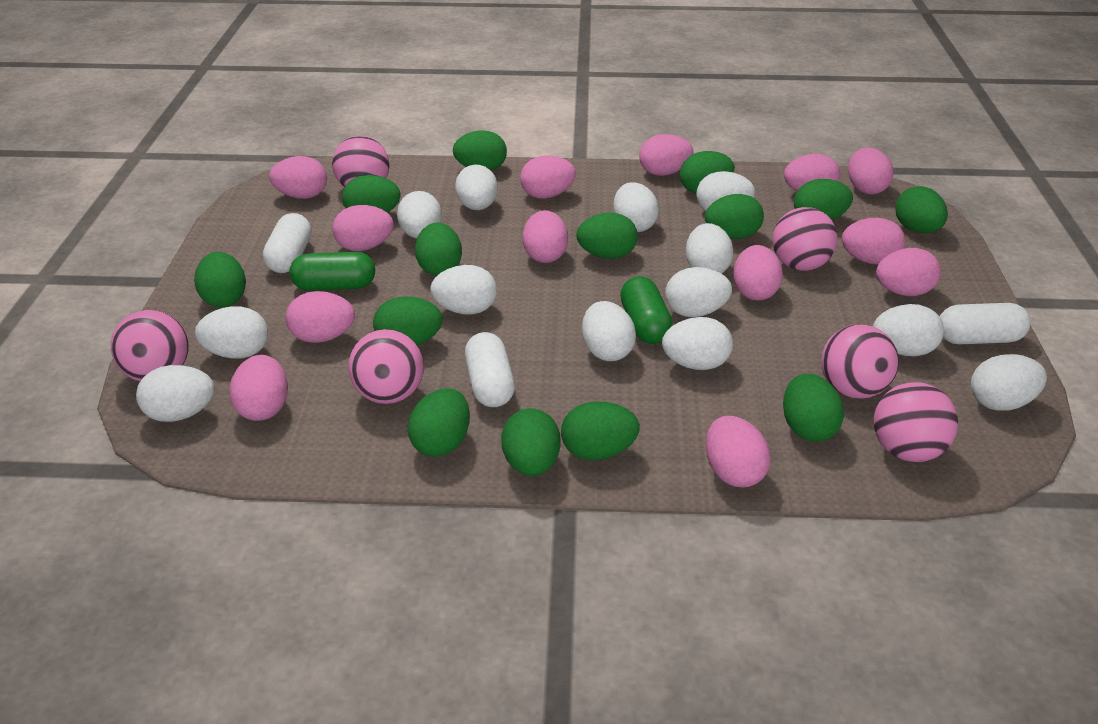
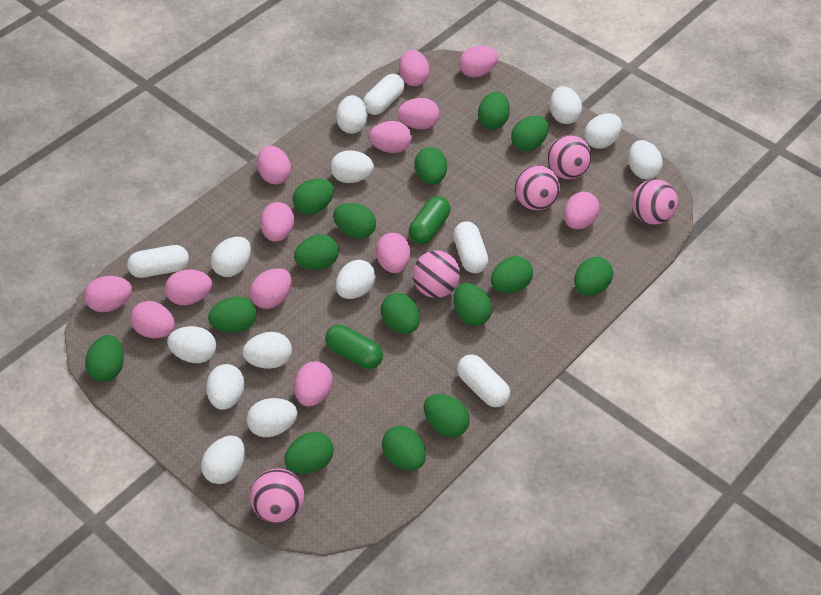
green egg: [194,252,246,307] [342,175,400,213] [373,296,442,346] [408,388,470,457] [415,223,462,276] [453,131,507,171] [501,408,561,476] [561,401,640,461] [576,213,638,259] [680,151,735,193] [705,194,764,239] [783,374,844,442] [794,179,853,220] [895,186,948,233] = 14 -> [85,335,124,382] [208,296,256,333] [285,432,334,474] [293,179,334,215] [294,234,339,270] [333,203,376,239] [381,293,420,334] [382,426,426,471] [414,147,447,185] [424,394,470,437] [453,283,492,326] [478,92,510,129] [491,256,533,293] [511,116,548,151] [574,257,613,296] = 15
pink ball: [111,310,189,381] [332,136,389,187] [348,329,424,404] [773,207,837,271] [821,324,899,399] [874,382,958,462] = 6 -> [250,468,305,523] [413,250,460,298] [515,165,560,210] [547,135,592,179] [632,179,678,225] = 5
white capsule: [263,213,311,273] [465,332,515,407] [940,303,1030,344] = 3 -> [127,245,189,278] [363,74,405,115] [453,221,488,273] [457,354,510,407] = 4
white egg: [136,365,215,422] [195,306,268,359] [397,191,442,239] [430,265,497,315] [455,165,498,210] [582,301,636,361] [613,182,659,232] [662,317,733,370] [665,267,732,317] [686,223,734,274] [696,171,755,211] [873,304,944,356] [971,354,1047,411] = 13 -> [167,326,216,363] [201,436,245,484] [206,364,244,410] [211,237,251,277] [243,332,292,369] [247,398,298,437] [330,150,374,183] [336,95,368,134] [336,260,376,299] [550,86,582,124] [584,113,622,149] [629,140,663,180] = 12

